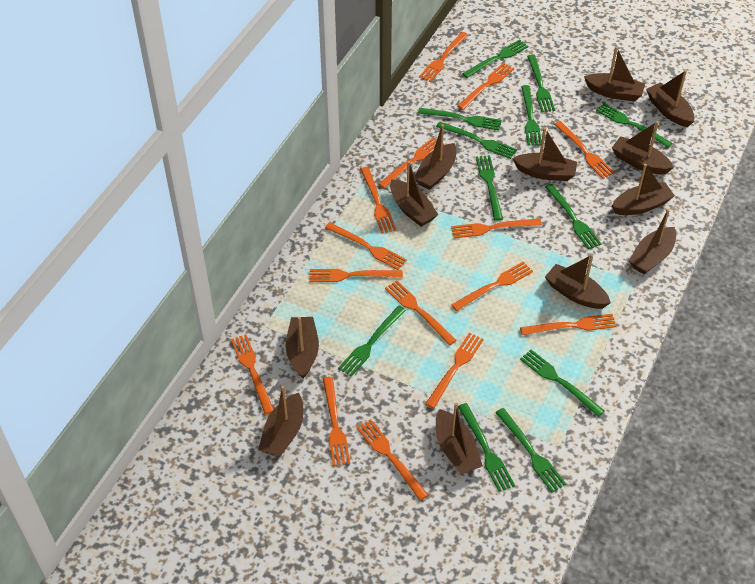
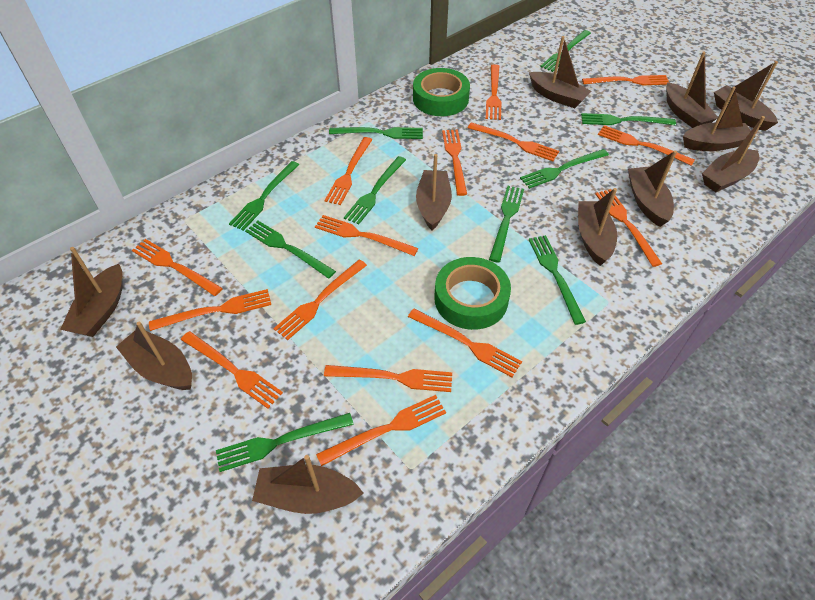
brown boat: [258,386,303,458] [285,317,319,378] [390,161,438,227] [415,124,457,190] [436,403,483,474] [512,127,577,181] [545,254,611,309] [584,46,645,101] [612,121,674,175] [612,164,675,215] [629,209,676,274] [646,70,695,127] = 12 -> [60,247,122,337] [116,322,192,390] [252,455,364,514] [416,154,452,230] [529,36,591,108] [578,188,617,266] [628,150,677,227] [666,52,718,128] [683,87,751,151] [702,116,765,192] [714,61,778,131] = 11
green fork: [338,306,406,377] [418,108,502,130] [436,121,517,159] [458,403,515,492] [462,39,529,78] [476,155,503,221] [495,408,566,493] [520,350,605,417] [521,85,542,146] [527,55,555,112] [545,184,602,249] [596,103,672,148] = 12 -> [216,413,354,472] [229,161,299,231] [245,221,336,279] [329,127,423,139] [344,156,406,224] [489,186,524,263] [520,149,609,189] [529,235,586,325] [540,30,591,72] [581,113,676,125] = 10
green tape: none = 0 -> [413,68,470,116] [434,257,511,330] = 2

